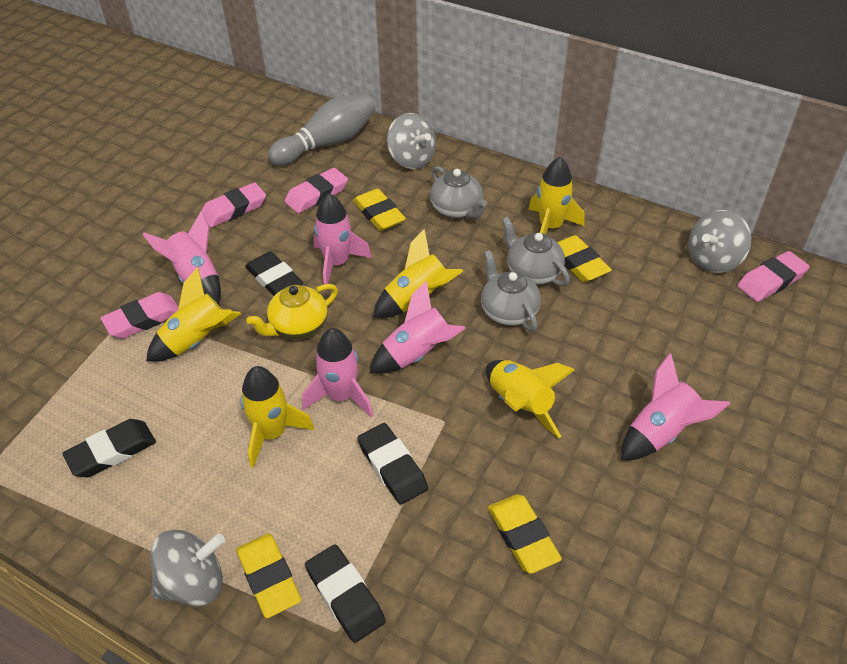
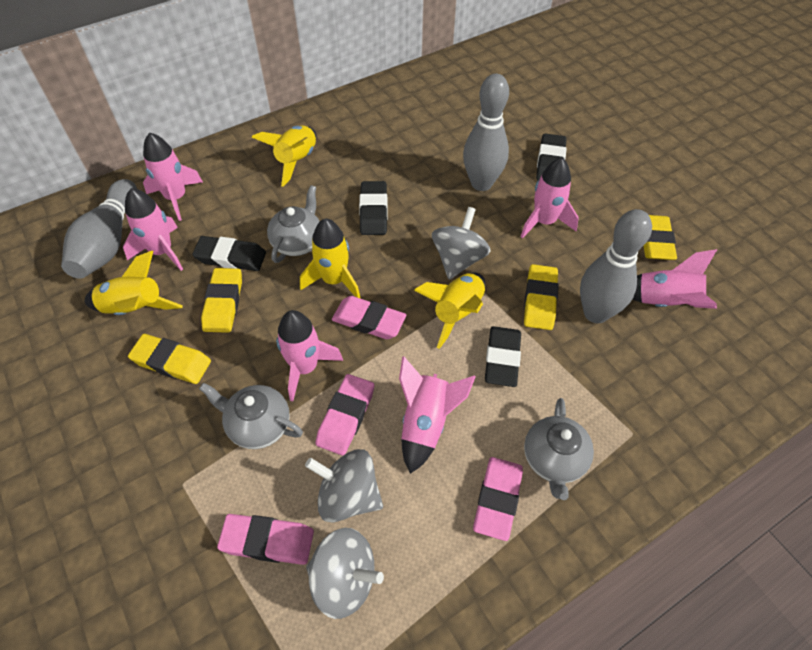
grey bowling pin: [268,93,375,166] = 1 -> [61,179,137,279] [463,74,509,191] [580,209,652,323] = 3
pink rocket: [143,211,221,305] [302,328,373,417] [314,193,372,284] [370,280,466,374] [621,353,731,460] = 5 -> [123,188,183,271] [143,132,203,221] [276,310,343,401] [399,356,476,474] [520,157,579,238] [632,249,717,309] = 6
yellow rocket: [146,267,241,362] [241,366,314,468] [373,229,463,318] [486,360,575,438] [528,157,585,235] = 5 -> [85,251,183,315] [251,125,316,187] [300,218,361,299] [414,273,485,349] = 4
yellow teapot: [246,284,338,339] = 1 -> none = 0

